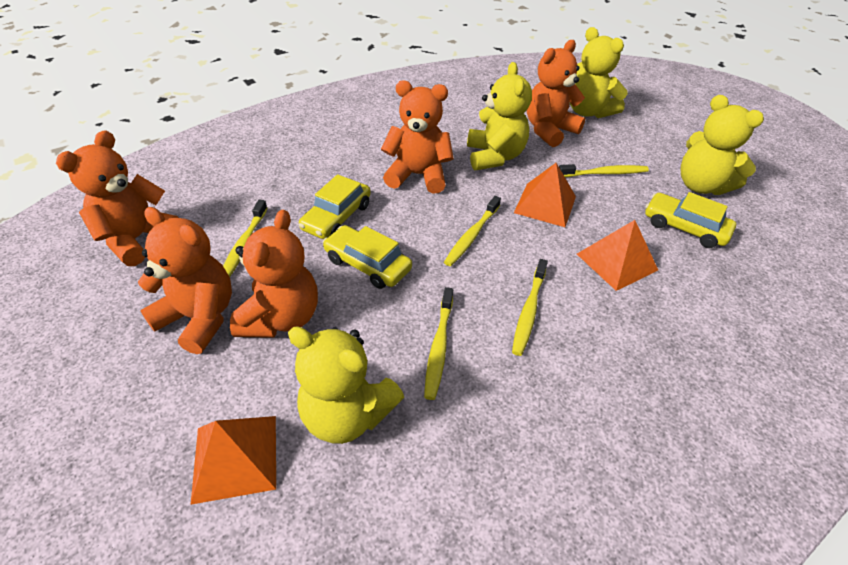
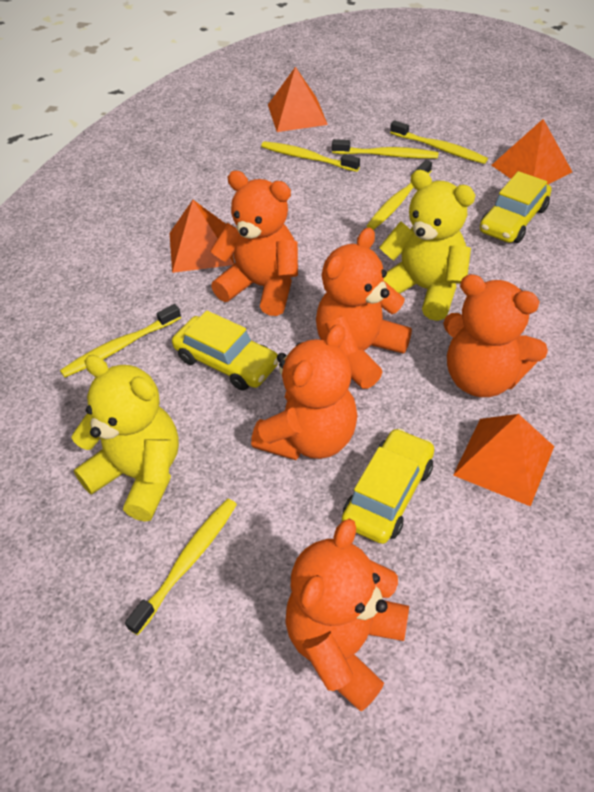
orange pyramid: [191,416,276,505] [514,163,576,227] [577,220,658,291] = 3 -> [170,200,234,273] [268,67,328,132] [453,414,554,506] [491,119,572,184] = 4
yellow teddy bear: [288,326,404,444] [467,62,532,170] [570,27,628,118] [681,95,764,195] = 4 -> [71,355,179,522] [379,170,475,321] = 2
yellow toothbrush: [223,200,268,277] [424,287,453,400] [444,196,501,266] [512,259,548,356] [559,164,649,177] = 5 -> [60,304,181,378] [125,498,237,635] [261,141,360,172] [332,139,439,159] [367,160,432,230] [390,120,488,164] = 6

